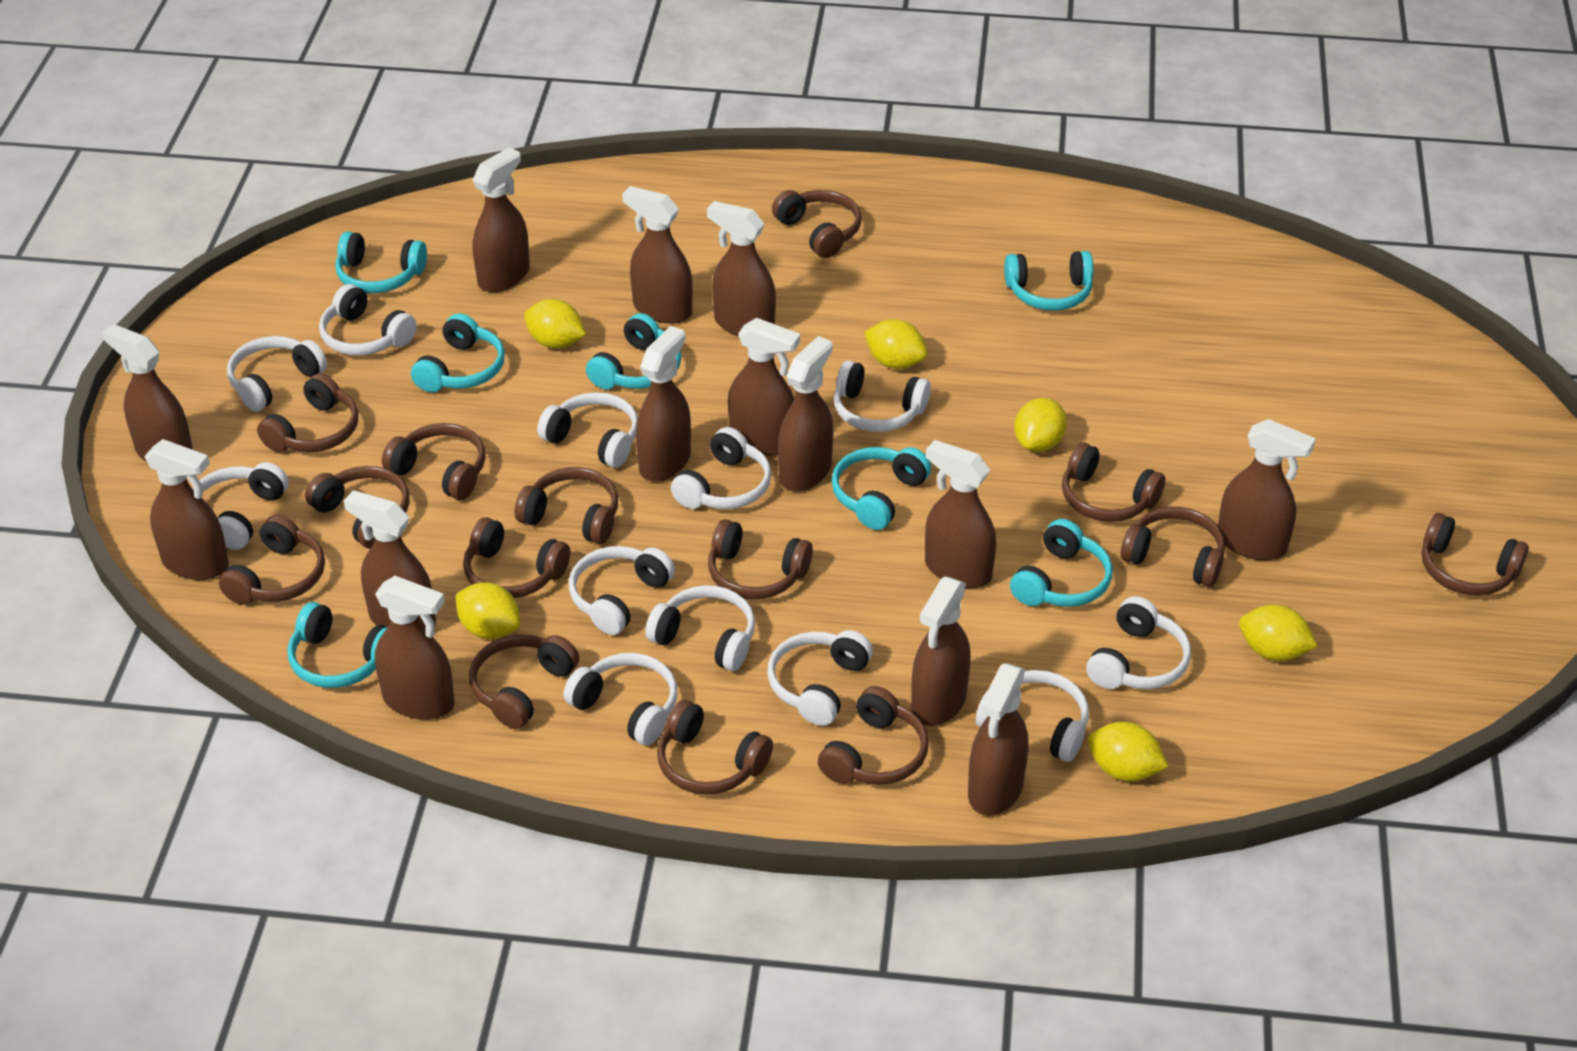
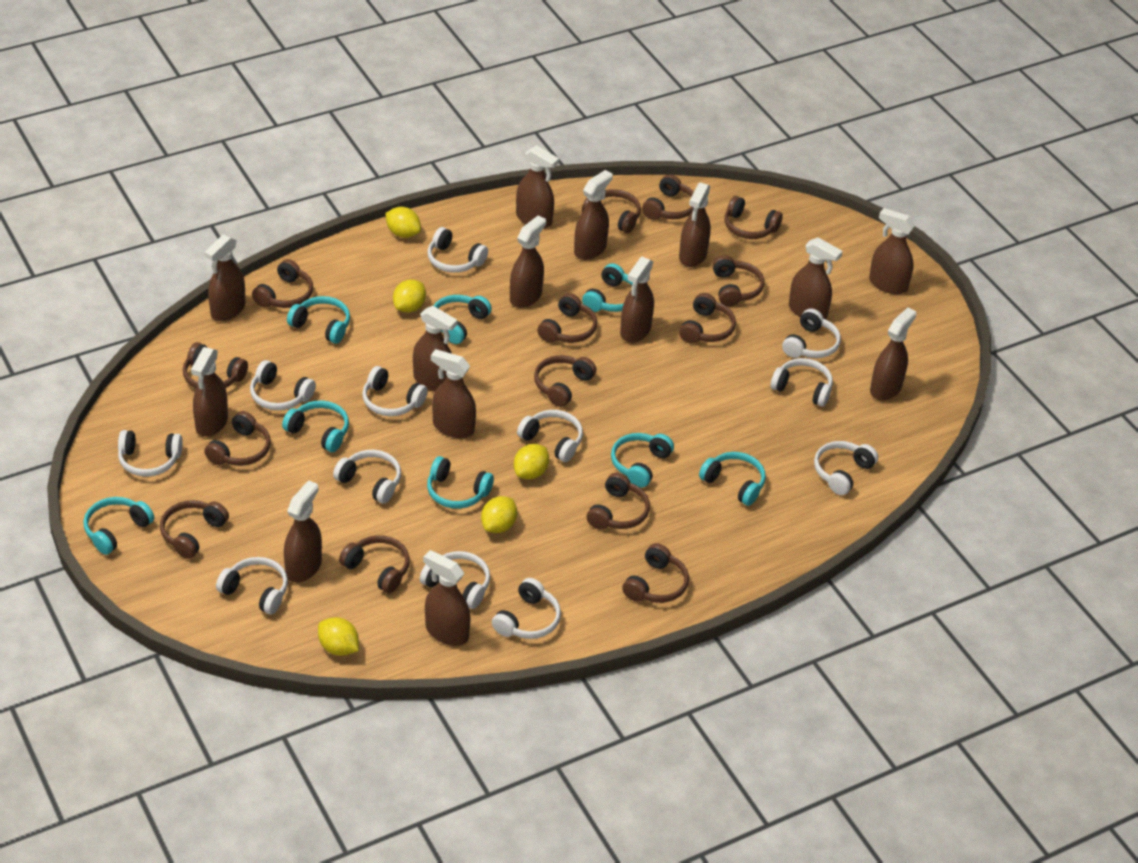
turquoise headphones: [287,602,388,688] [336,232,427,293] [411,313,505,392] [586,313,682,389] [832,447,931,530] [1004,251,1093,311] [1010,519,1112,607] = 7 -> [83,497,154,555] [282,400,349,452] [287,296,350,344] [427,456,494,509] [433,295,492,344] [582,263,633,312] [611,433,674,488] [699,452,766,506] = 8
yellow lemon: [455,582,520,639] [524,299,586,348] [864,319,927,369] [1014,398,1067,452] [1088,722,1169,782] [1239,605,1318,661] = 6 -> [318,617,359,656] [385,207,421,238] [393,279,426,312] [481,496,517,533] [514,444,549,479] = 5

